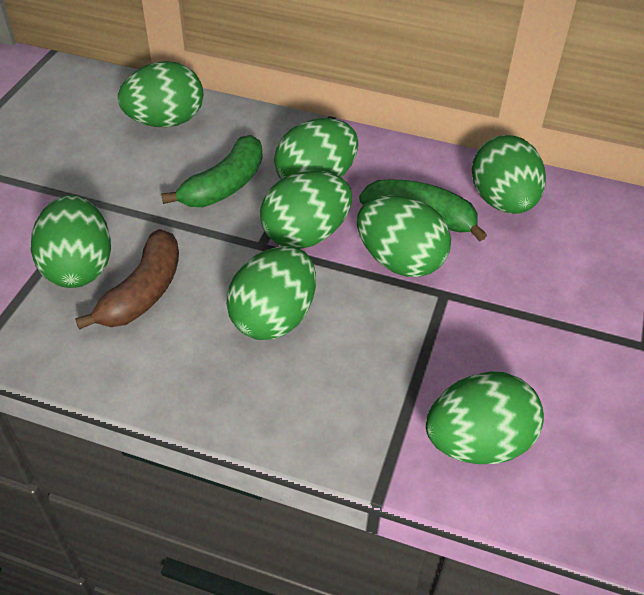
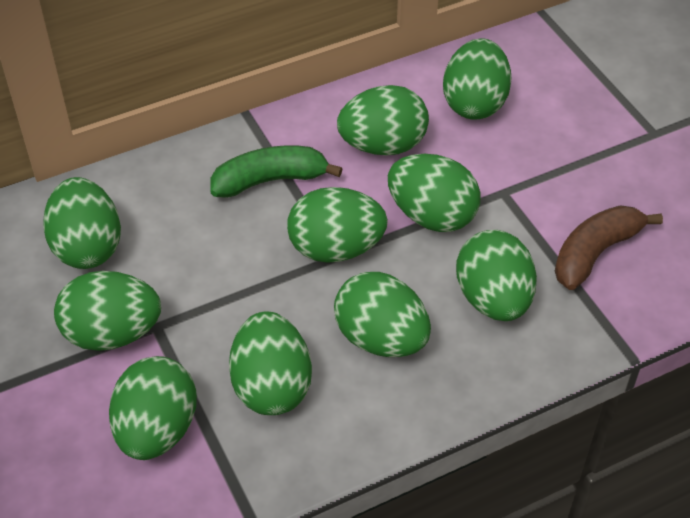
green banana: [161,135,263,207] [359,179,487,241] = 2 -> [210,145,343,198] = 1
green egg: [31,195,111,288] [118,61,203,127] [226,246,316,340] [260,171,352,249] [274,118,358,179] [357,195,451,277] [426,371,544,464] [472,135,546,214] = 8 -> [43,177,121,269] [54,271,161,351] [109,356,197,460] [229,312,312,415] [287,187,388,263] [334,272,431,357] [337,85,429,155] [388,154,481,232] [443,38,511,120] [456,230,537,321] = 10

